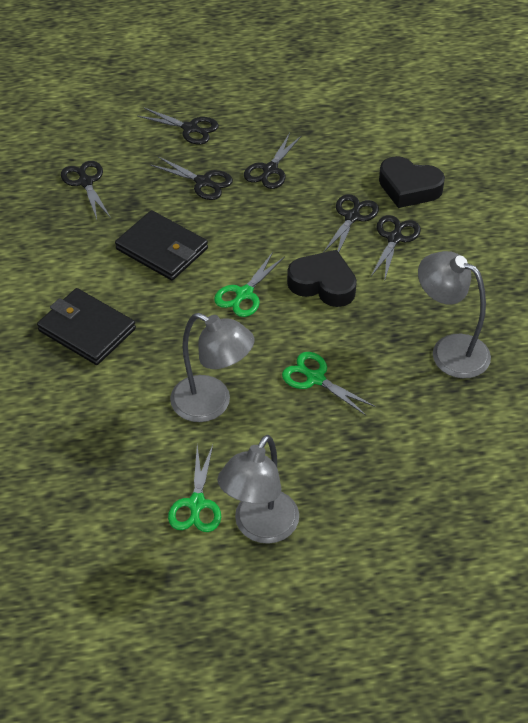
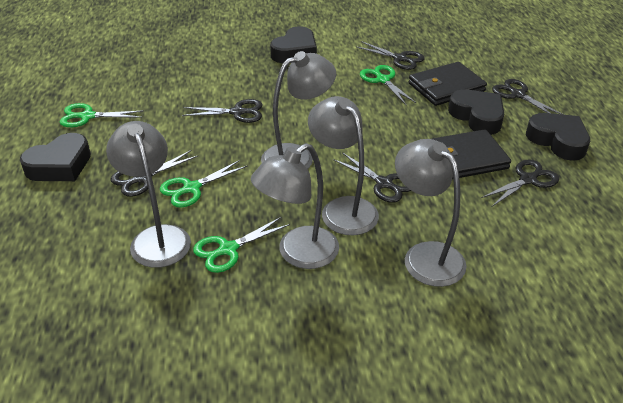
black heart: [287,250,357,307] [379,156,445,208] = 2 -> [20,133,91,181] [270,26,317,63] [448,89,504,135] [526,113,590,161] = 4
green scissors: [168,445,221,532] [214,252,285,317] [282,352,376,415] = 3 -> [60,103,143,127] [160,160,248,207] [193,217,290,273] [360,65,416,105] = 4
grey lamp: [170,313,254,422] [217,435,299,544] [418,251,491,378] = 3 -> [106,121,191,268] [251,143,339,269] [261,51,336,169] [308,96,379,235] [395,139,466,287] = 5

